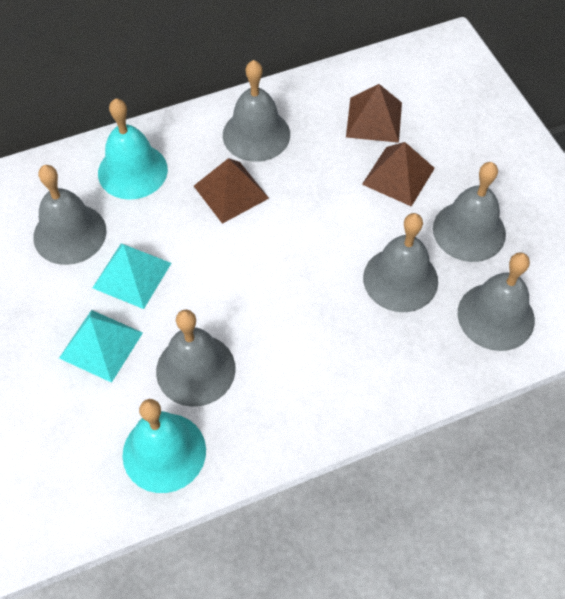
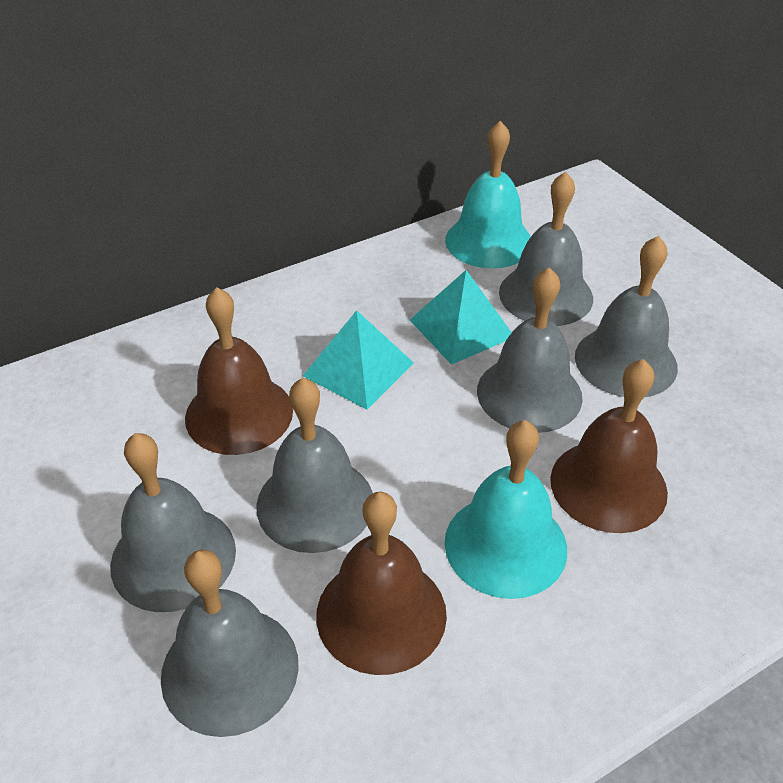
brown bell: none = 0 -> [185,287,293,455] [316,492,447,675] [550,359,668,533] = 3
brown pyramid: [194,158,269,224] [346,84,402,143] [362,142,435,207] = 3 -> none = 0

